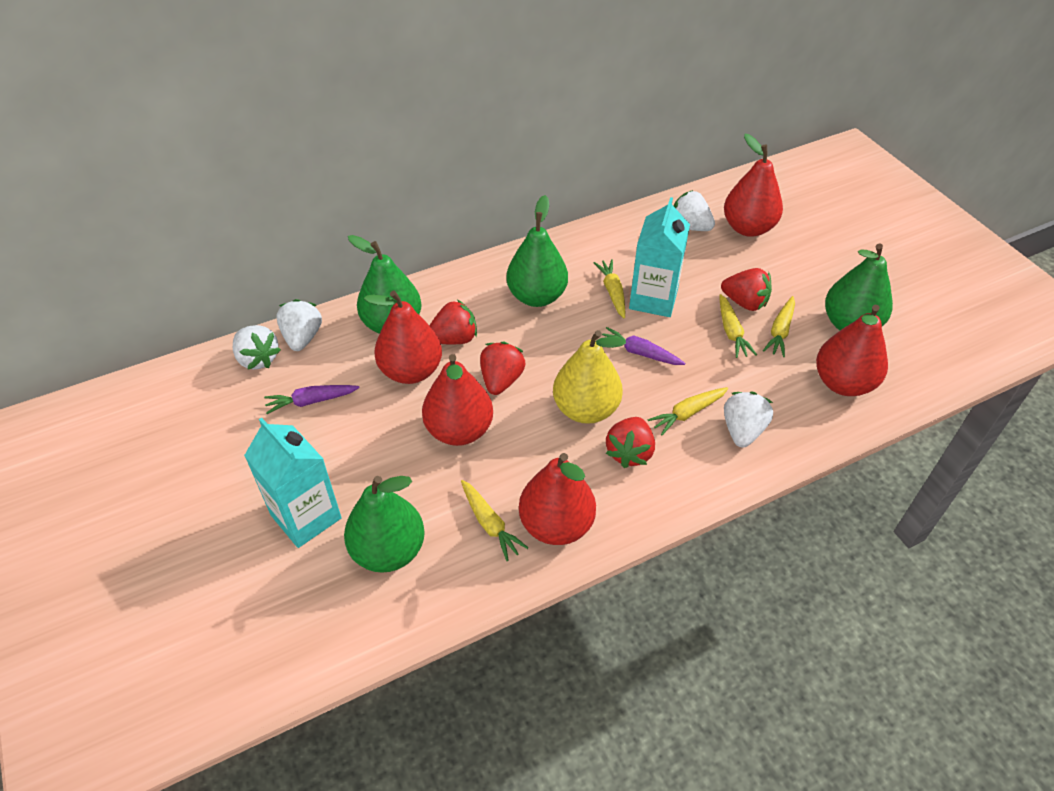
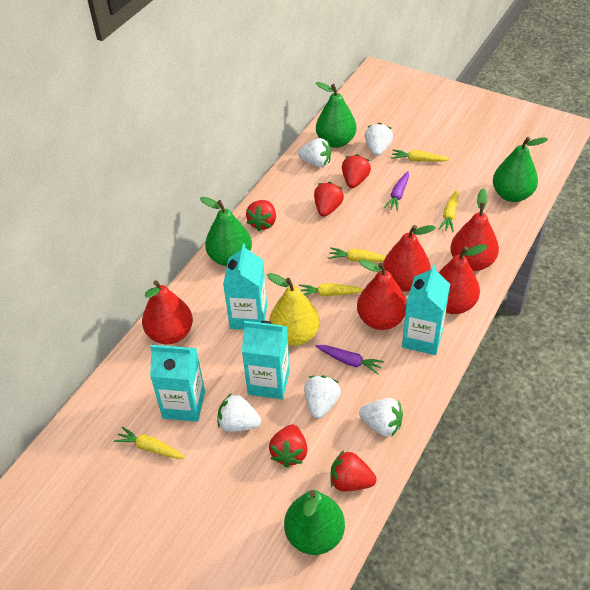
red strawberry: [430,300,477,344] [480,342,525,395] [606,417,655,468] [721,268,772,311] = 4 -> [246,200,276,231] [269,424,308,468] [314,182,344,217] [330,450,377,491] [342,154,371,188] = 5
turquoise carton: [244,418,342,548] [629,197,690,317] = 2 -> [150,345,205,422] [223,244,267,330] [242,321,290,399] [402,264,450,355] = 4
white strawberry: [233,325,281,370] [276,299,322,351] [673,190,715,231] [724,392,773,447] = 4 -> [218,394,261,432] [298,138,331,167] [304,375,341,419] [359,398,403,436] [365,123,393,156] = 5

